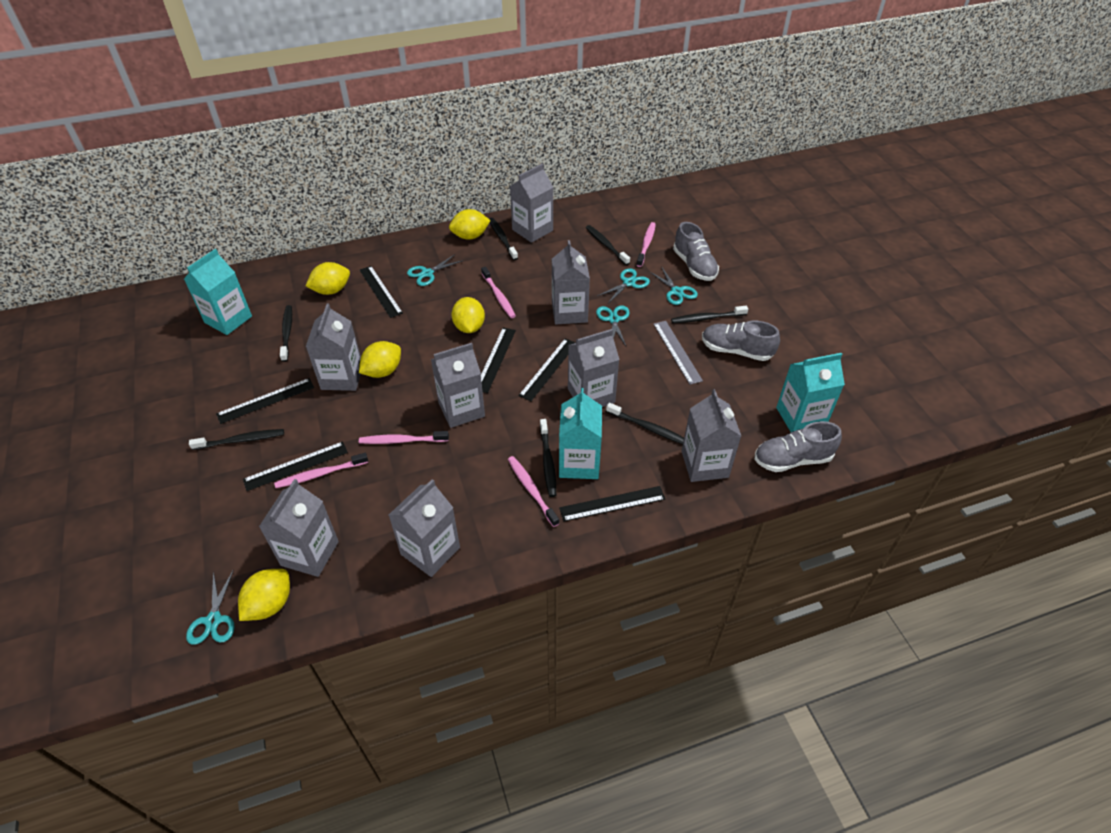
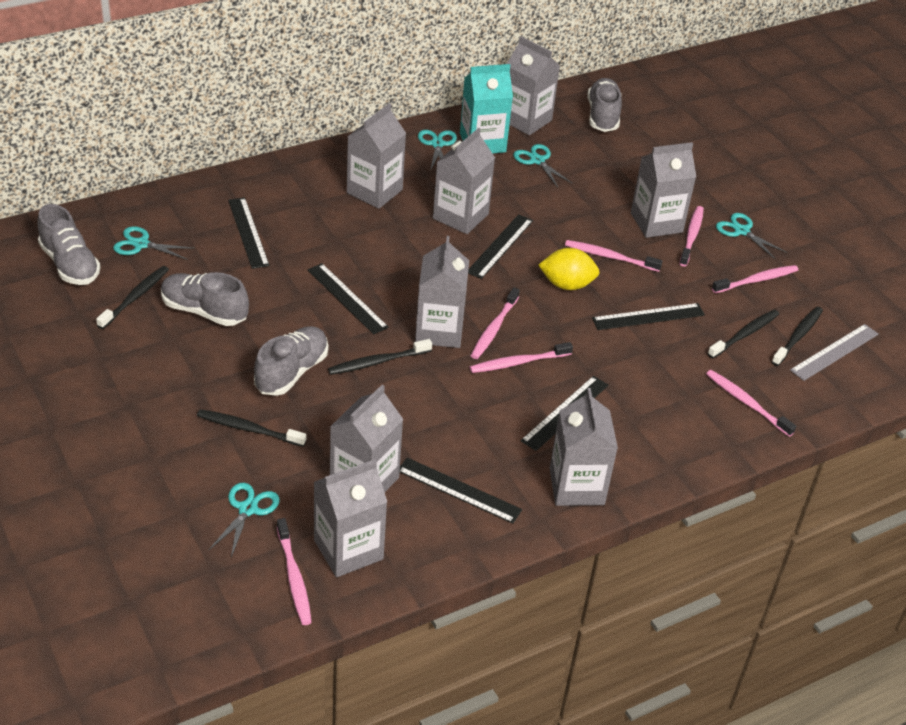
black toothbrush: [189,429,284,450] [280,305,292,362] [490,218,518,260] [540,419,556,497] [586,225,630,265] [606,403,684,444] [671,306,748,323] = 7 -> [96,266,169,329] [197,409,306,447] [328,339,432,375] [708,310,779,359] [772,307,823,366] = 5
grey shoe: [673,222,719,281] [702,321,780,361] [754,421,842,472] = 3 -> [37,204,101,285] [161,272,249,326] [254,326,328,396] [587,78,622,132] = 4
pink toothbrush: [274,453,368,488] [359,431,449,444] [481,267,516,318] [508,456,559,527] [637,222,656,267] = 5 -> [277,518,312,625] [470,342,573,373] [471,287,520,359] [565,240,663,272] [679,206,704,267] [706,370,796,437] [712,265,798,293] = 7
turquoise carton: [184,249,252,335] [559,388,602,479] [776,353,845,432] = 3 -> [460,64,513,153] = 1
yellow lemon: [238,569,290,621] [306,262,350,295] [359,341,401,378] [449,209,491,240] [452,297,485,333] = 5 -> [538,248,600,290] = 1

